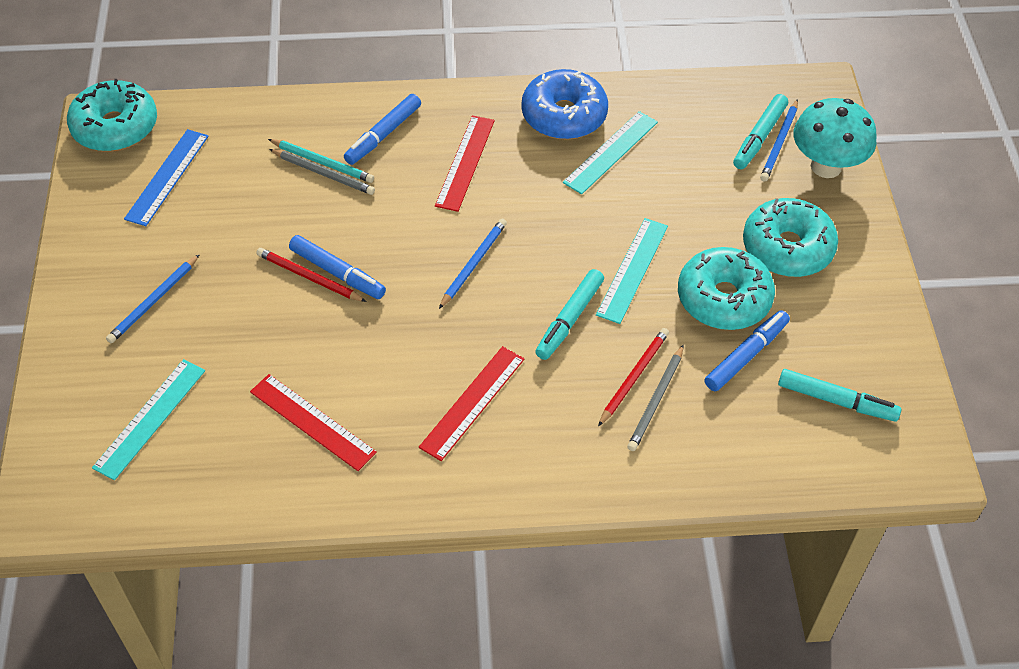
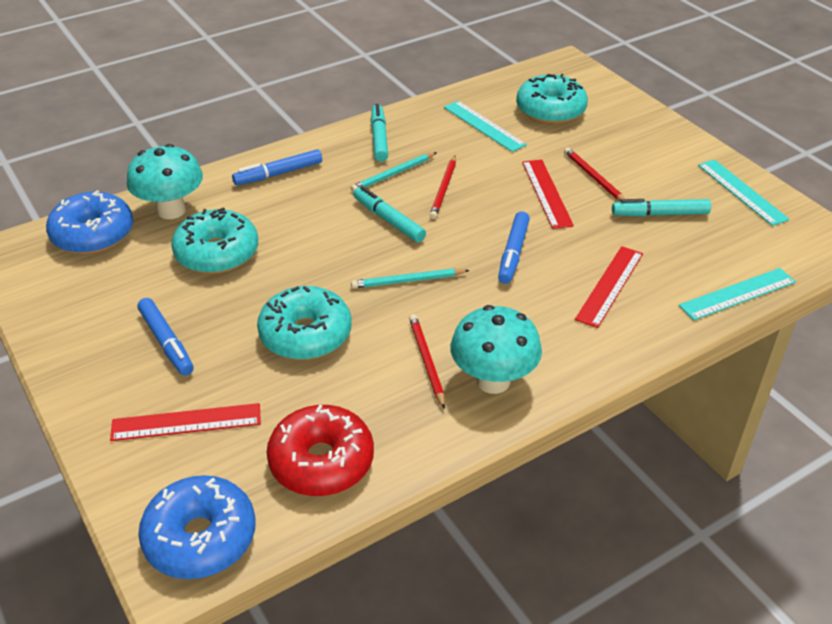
blue donut: [522,69,608,140] = 1 -> [46,190,133,254] [138,475,255,579] = 2
blue pencil: [106,254,200,343] [439,218,507,309] [760,99,798,182] = 3 -> none = 0
blue ruler: [124,129,209,226] = 1 -> none = 0
grey pencil: [269,149,375,195] [627,344,684,451] = 2 -> none = 0
red donut: none = 0 -> [266,405,374,496] = 1
red pencil: [256,248,367,302] [598,328,669,426] = 2 -> [409,314,445,409] [429,156,456,219] [564,147,625,201] = 3
turquoise mushroom: [793,98,876,178] = 1 -> [127,144,203,219] [450,305,542,394] = 2
turquoise pencil: [268,139,374,183] = 1 -> [351,152,437,192] [351,268,470,289] = 2

